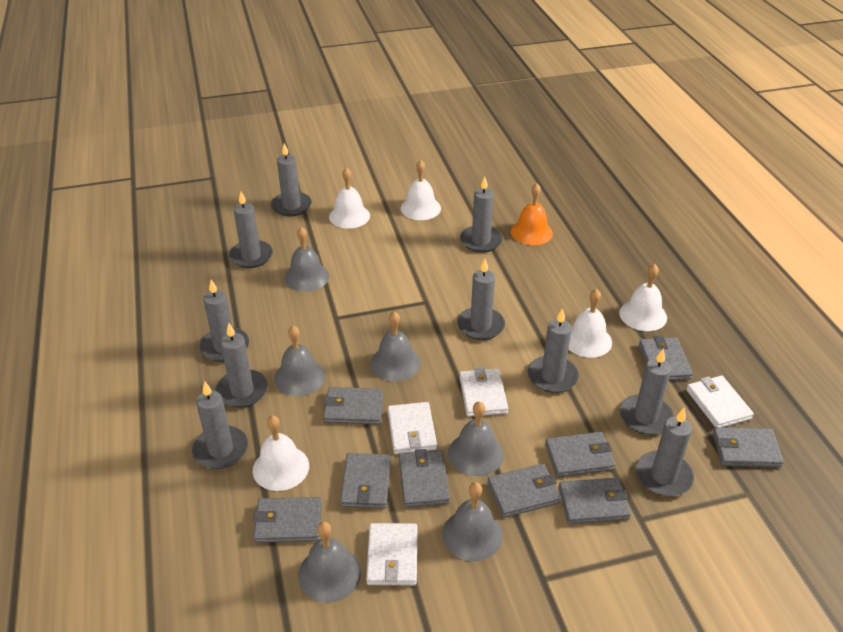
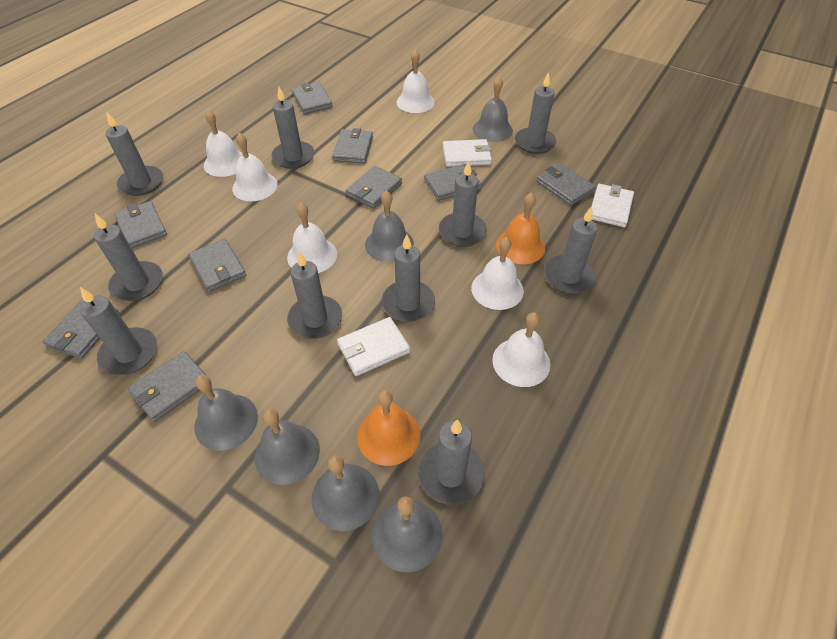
orange bell: [511,183,553,245] = 1 -> [357,390,420,466] [496,193,545,264] = 2
white bell: [253,415,309,491] [329,167,370,229] [400,160,441,220] [569,289,612,358] [619,264,667,331] = 5 -> [204,110,243,177] [232,133,278,201] [287,202,337,273] [396,50,435,113] [471,237,524,310] [492,312,551,387] = 6
white wallet: [366,523,417,585] [388,402,437,454] [459,367,508,417] [686,376,754,427] = 4 -> [337,317,410,376] [443,139,492,167] [592,184,634,227] = 3

